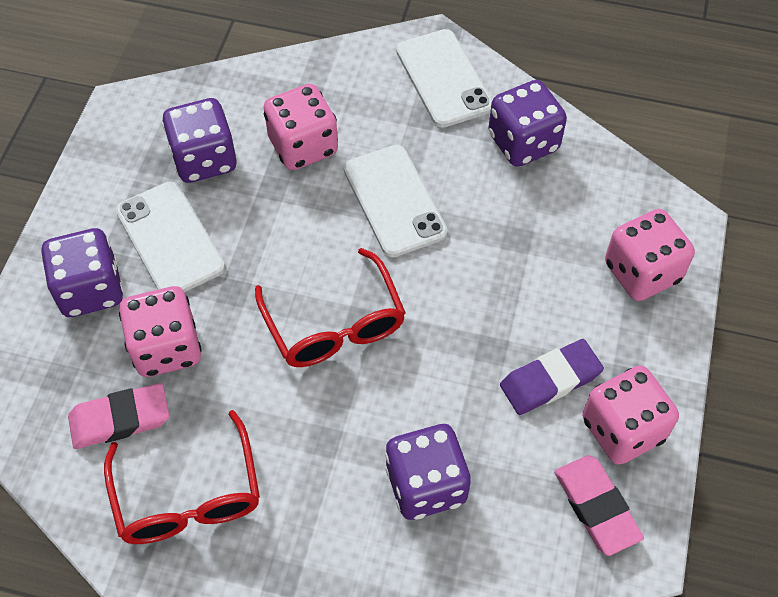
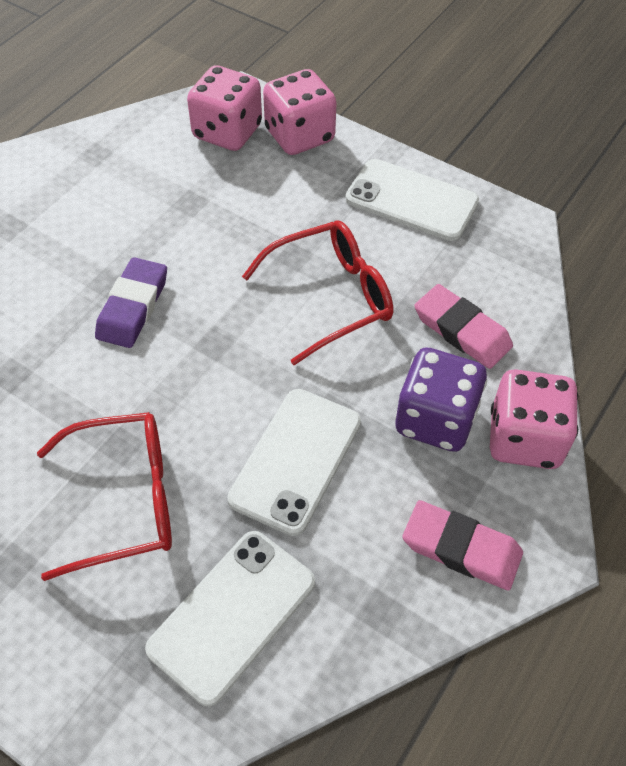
pink dice: [119,286,202,377] [263,84,338,170] [582,365,679,465] [605,209,695,301] = 4 -> [187,65,262,151] [263,69,337,155] [490,369,578,469] = 3
purple dice: [41,228,124,317] [162,98,237,183] [385,424,471,520] [488,80,567,167] = 4 -> [395,347,487,452] = 1

